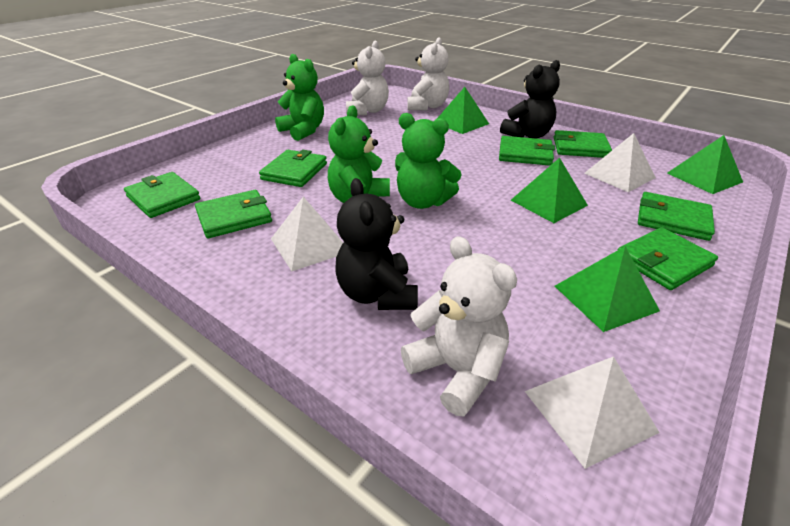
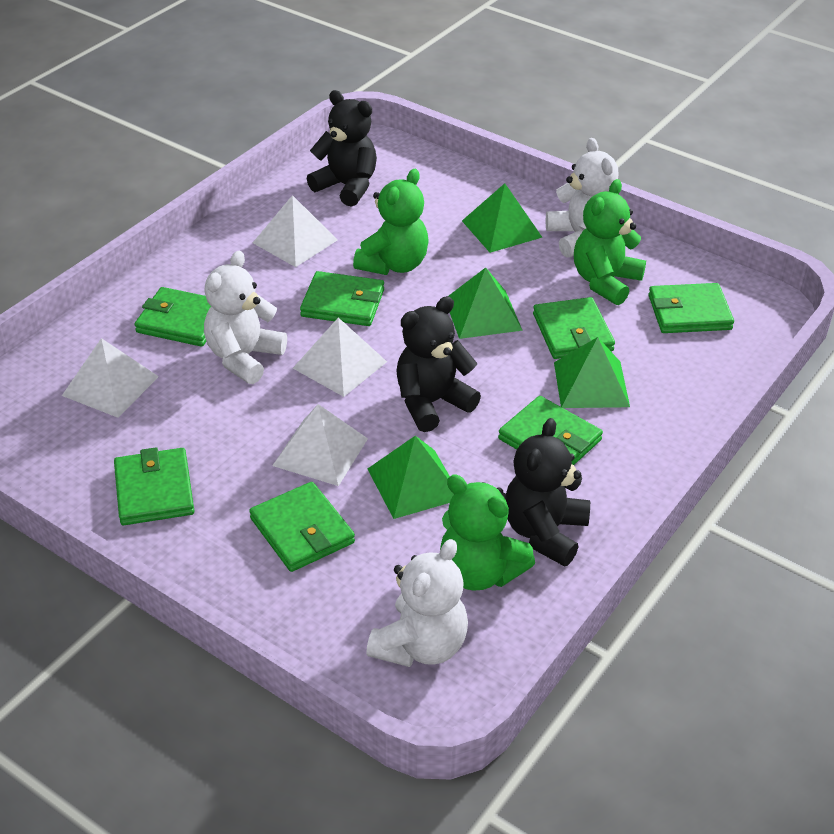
black teddy bear: [336,178,418,310] [500,60,560,139] = 2 -> [307,90,377,207] [396,296,481,432] [506,418,590,567] = 3
white pyramid: [271,197,343,271] [525,356,660,469] [584,133,656,192] = 3 -> [62,338,159,418] [253,195,338,267] [272,404,368,486] [293,317,387,397] = 4

